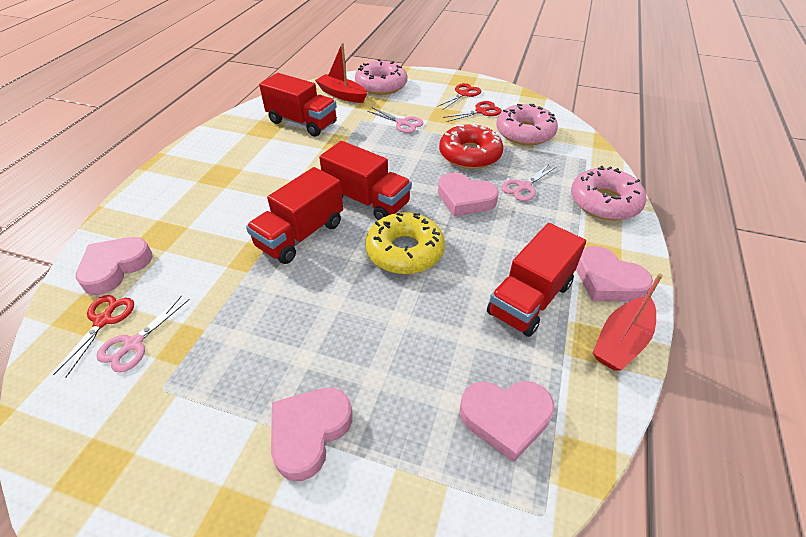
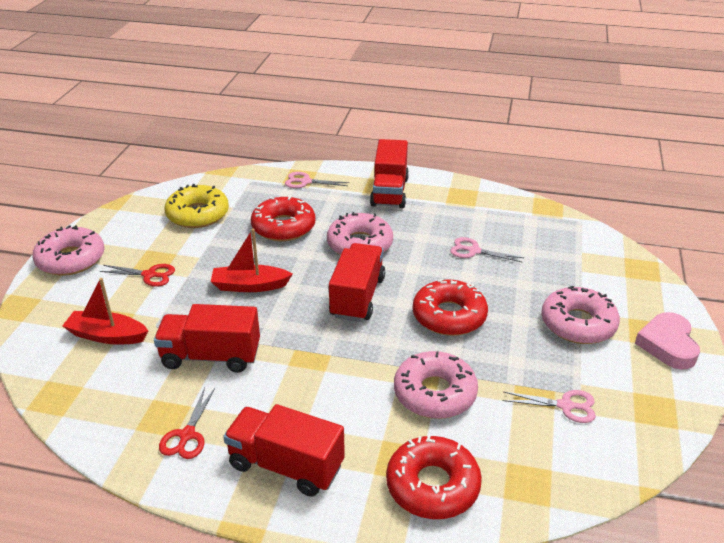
pink donut: [355,59,407,95] [496,104,558,145] [571,166,647,220] = 3 -> [32,225,105,276] [327,212,393,255] [394,351,478,419] [541,286,620,344] = 4
pink heart: [76,237,153,295] [271,388,353,481] [438,173,499,216] [460,381,555,462] [576,246,653,302] = 5 -> [635,312,700,370] = 1
red donut: [439,123,503,169] = 1 -> [251,196,315,241] [386,435,482,519] [413,279,488,336] = 3
red scissors: [53,295,134,378] [437,83,481,110] [443,101,502,122] = 3 -> [100,264,175,287] [159,388,215,459] = 2

